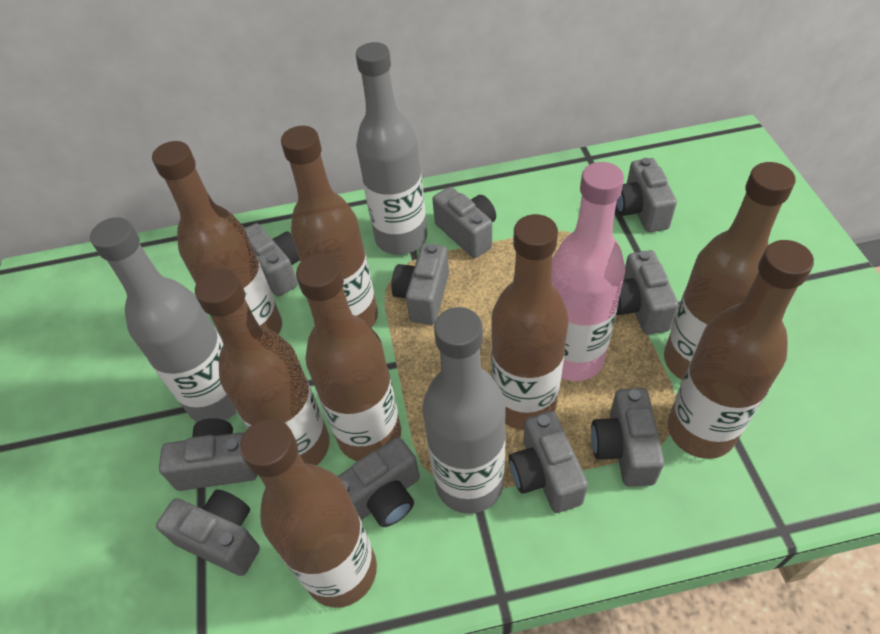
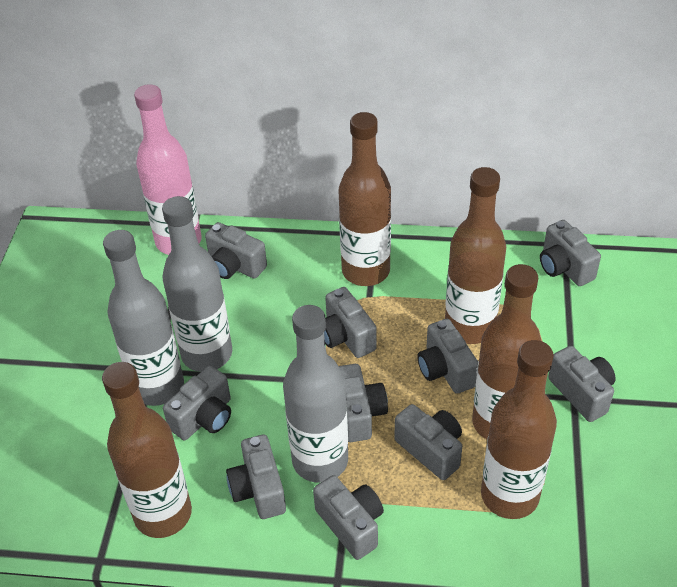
brown bottle: [152,141,282,335] [195,269,330,465] [240,419,377,608] [281,126,378,328] [296,254,401,461] [491,214,569,430] [664,162,796,380] [667,240,814,459] = 8 -> [102,362,192,538] [339,112,391,286] [445,167,506,344] [472,264,542,439] [481,340,557,519] = 5

